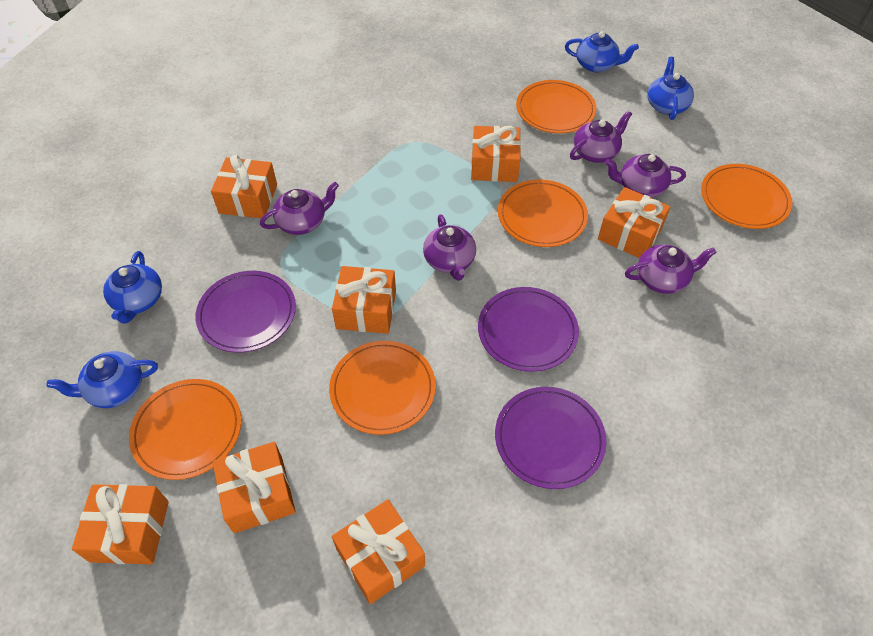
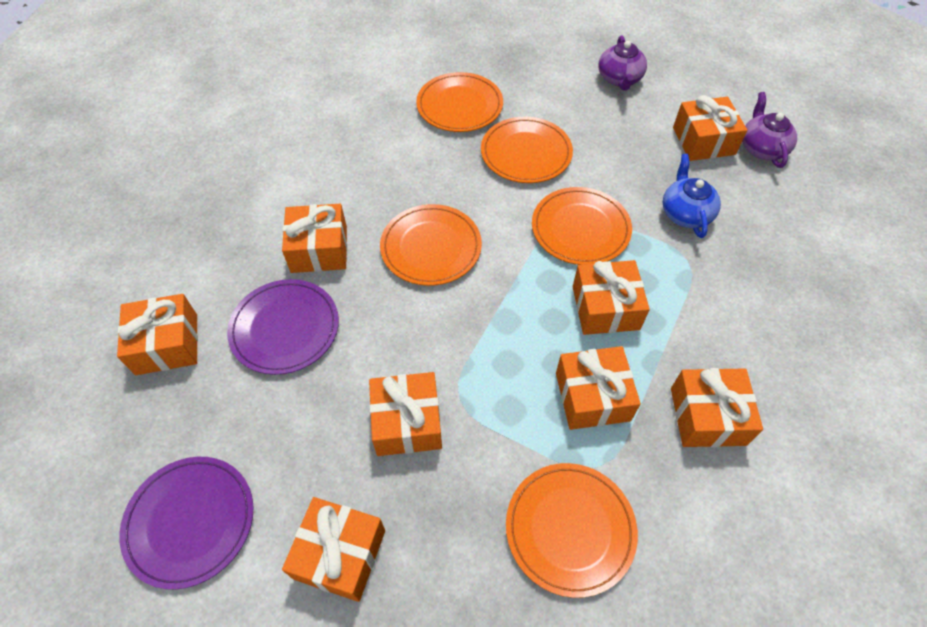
blue teapot: [47,351,158,408] [103,251,162,324] [565,31,639,72] [647,57,694,120] = 4 -> [663,154,721,238] = 1
orange gift: [72,484,169,564] [211,155,277,218] [213,442,296,533] [332,266,396,334] [332,499,425,604] [471,126,521,182] [598,187,670,258] = 7 -> [117,294,198,375] [282,204,347,273] [282,497,385,602] [369,372,442,456] [556,346,641,430] [573,260,650,335] [671,368,763,447] [673,95,747,161] = 8
purple plate: [195,271,296,353] [478,287,579,372] [495,387,607,489] = 3 -> [119,457,253,589] [227,279,339,375] = 2
purple teapot: [260,182,339,235] [423,214,476,281] [570,111,632,163] [605,154,686,198] [625,245,717,294] = 5 -> [598,36,647,91] [742,92,797,168] = 2

